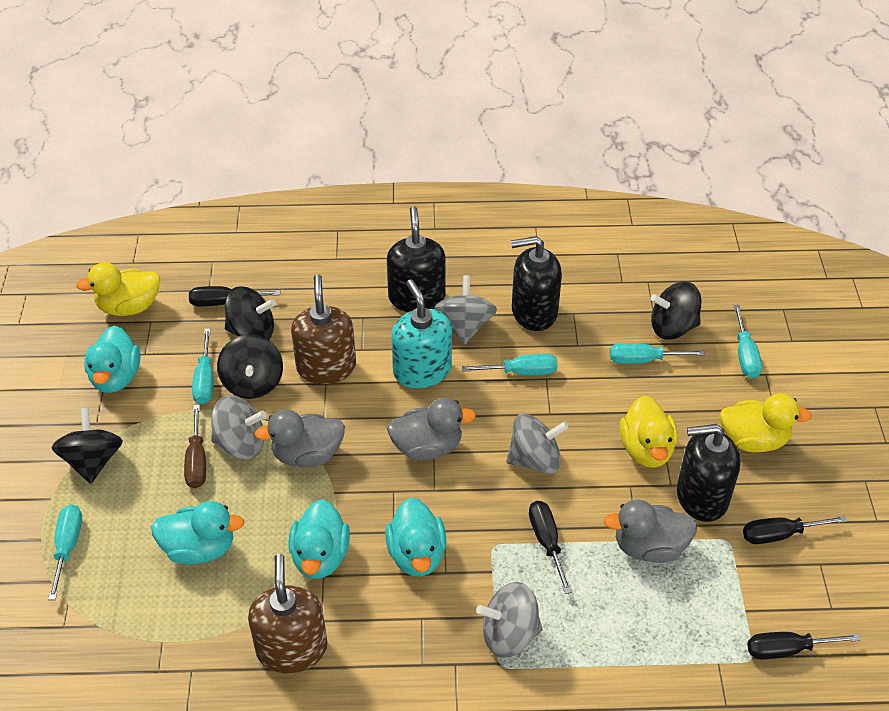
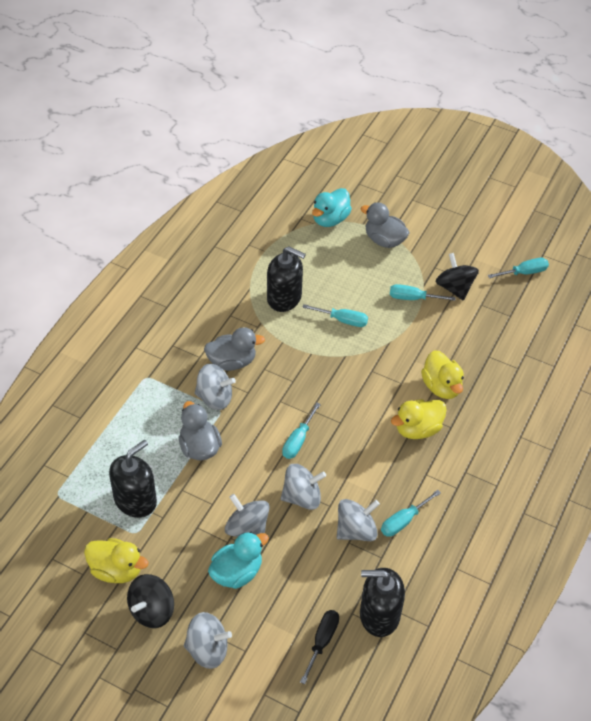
black screwdriver: [189,286,280,307] [529,501,572,594] [743,516,847,544] [747,632,861,659] = 4 -> [300,610,339,684] = 1
black spinning top: [51,408,123,484] [217,334,283,399] [225,286,276,340] [650,281,701,340] = 4 -> [127,574,174,628] [435,253,479,301] = 2
brown screwdriver: [184,405,206,488] = 1 -> none = 0
brown soap dispenser: [248,554,327,673] [291,274,356,384] = 2 -> none = 0
grey spinning top: [211,396,266,459] [434,275,497,345] [476,582,543,658] [506,414,569,474] = 4 -> [184,612,232,669] [195,364,236,410] [225,494,269,537] [281,464,326,510] [337,499,380,541] = 5
turquoise duck: [84,325,141,393] [151,501,245,564] [288,499,350,579] [385,498,446,577] = 4 -> [208,532,269,589] [312,188,352,227] = 2
turquoise soap dispenser: [391,279,452,389] = 1 -> none = 0

